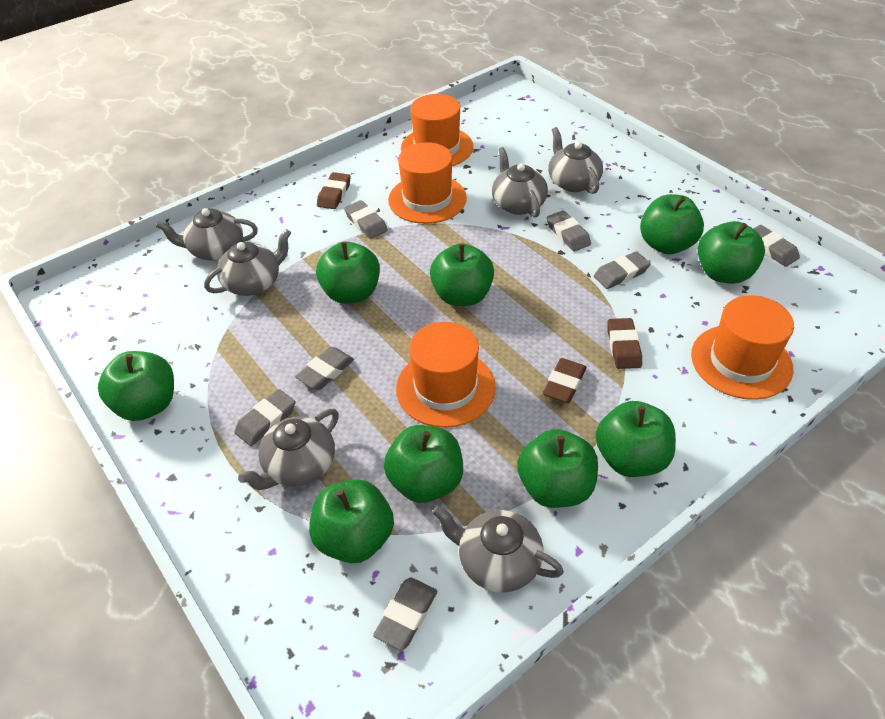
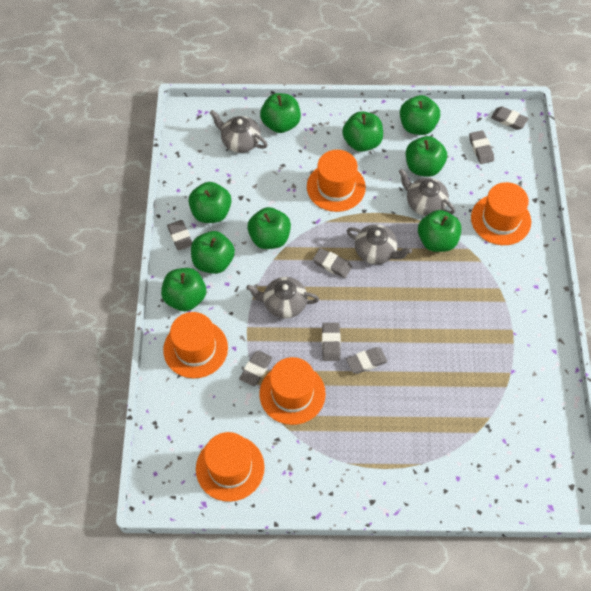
brown eraser: [317,172,351,209] [543,358,587,403] [607,318,642,369] = 3 -> none = 0
grey teapot: [156,208,258,260] [204,229,291,296] [238,409,339,490] [432,506,564,593] [492,147,548,218] [548,127,603,194] = 6 -> [210,110,267,153] [246,277,319,319] [347,224,412,264] [399,169,455,216] = 4
orange hat: [388,142,467,224] [396,322,496,428] [401,94,473,166] [691,295,794,400] = 4 -> [163,312,228,378] [196,432,265,502] [259,357,326,425] [307,150,366,212] [471,182,531,245] = 5

